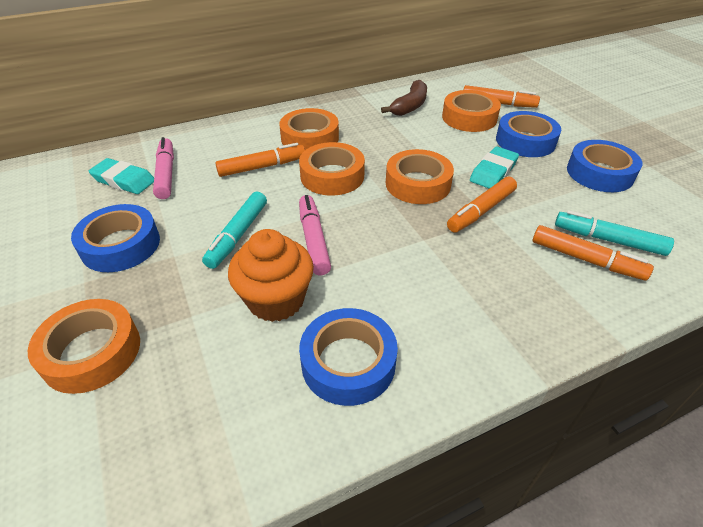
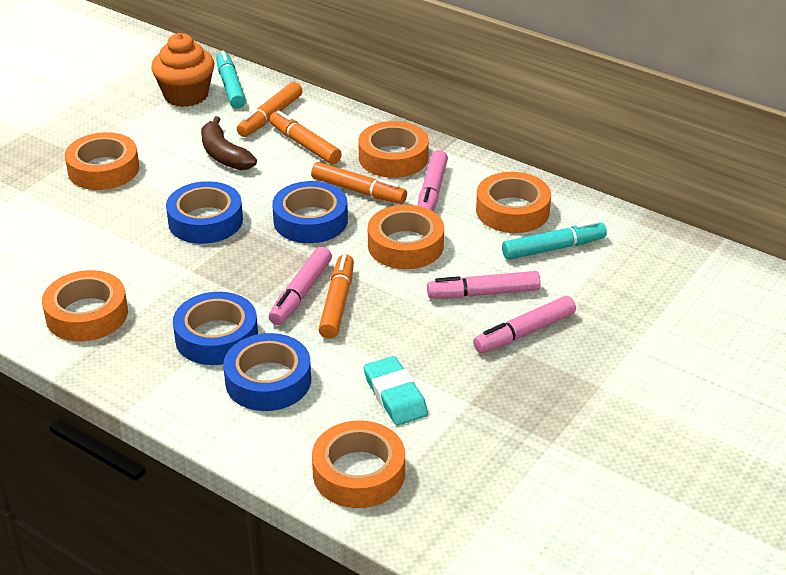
orange tape: [28,299,140,394] [279,108,339,150] [299,142,365,196] [386,149,454,204] [442,90,501,132] = 5 -> [42,270,128,342] [65,132,139,190] [312,421,405,508] [358,121,429,178] [368,205,444,269] [476,172,551,233] = 6
pink marker: [153,137,174,199] [299,195,331,275] = 2 -> [269,247,332,325] [418,150,448,211] [427,271,541,298] [473,296,576,353] = 4
turquoise eraser: [89,158,154,194] [470,146,519,189] = 2 -> [363,356,428,426] = 1

